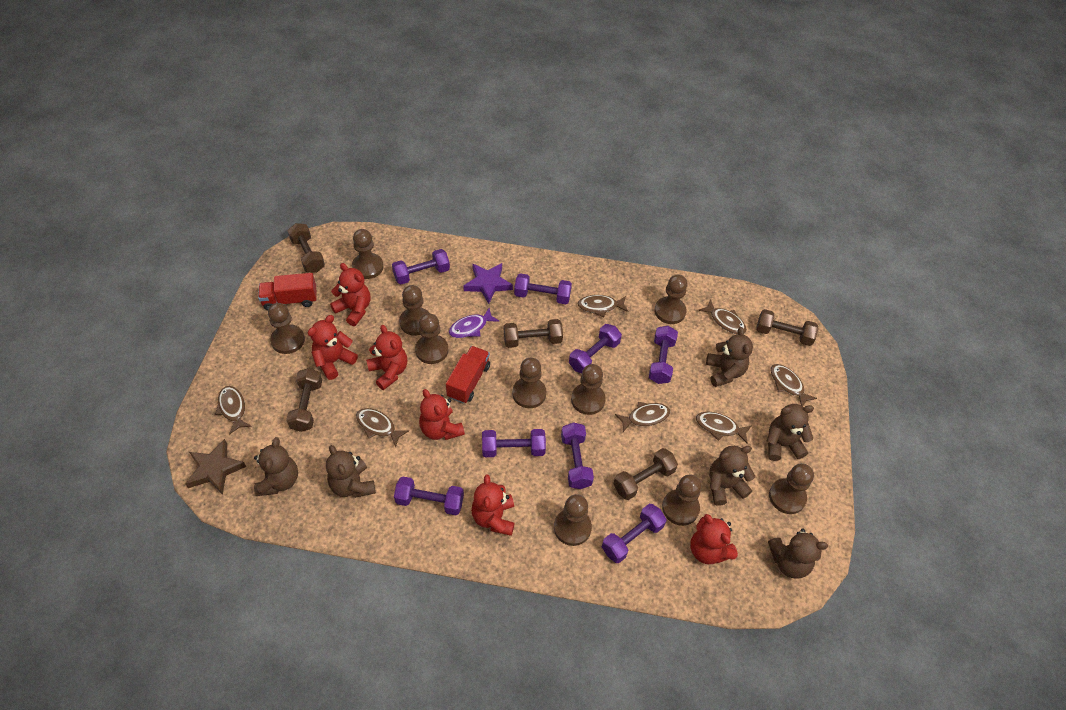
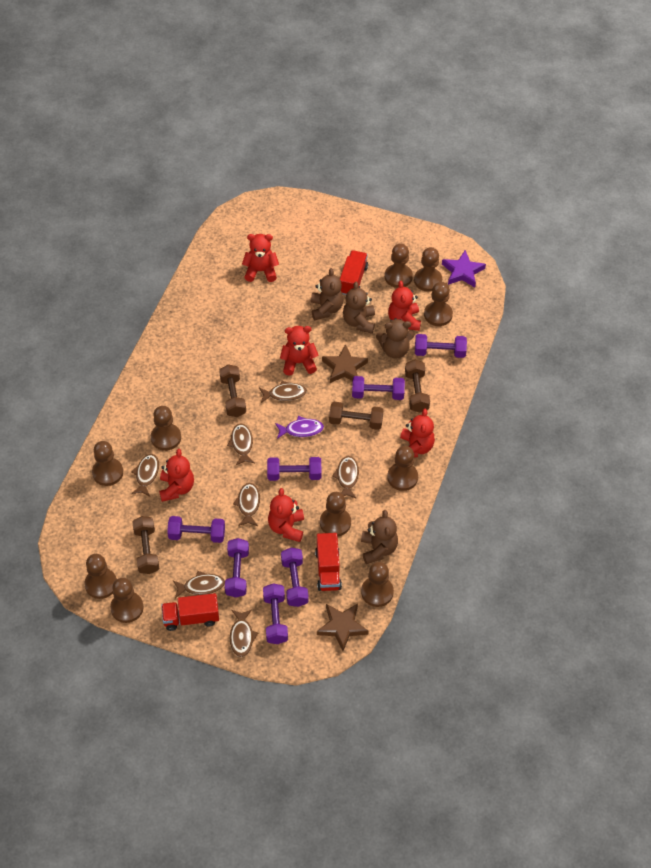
brown dumbbell: [286,368,322,432] [287,223,325,273] [504,319,563,348] [613,448,678,500] [756,309,818,346] = 5 -> [132,516,159,574] [219,364,246,417] [329,402,384,430] [405,360,430,413] = 4
brown star: [185,439,246,495] = 1 -> [317,604,369,651] [322,344,368,383] = 2
brown teddy bear: [254,437,298,496] [326,445,376,498] [706,327,753,387] [709,446,755,506] [767,404,814,461] [768,529,828,579] = 6 -> [311,268,343,320] [343,281,375,334] [361,510,398,564] [376,318,414,358] = 4
purple dumbbell: [392,249,450,284] [394,476,464,515] [482,429,546,457] [514,273,572,304] [561,422,594,489] [569,324,622,373] [602,504,667,563] [649,326,678,384] = 8 -> [167,516,225,543] [225,538,249,598] [263,583,288,644] [267,457,321,481] [281,548,309,607] [352,376,405,400] [415,334,467,358] = 7
red truck: [258,273,316,311] [446,346,490,404] = 2 -> [161,593,219,631] [315,533,342,591] [340,250,368,295] = 3

